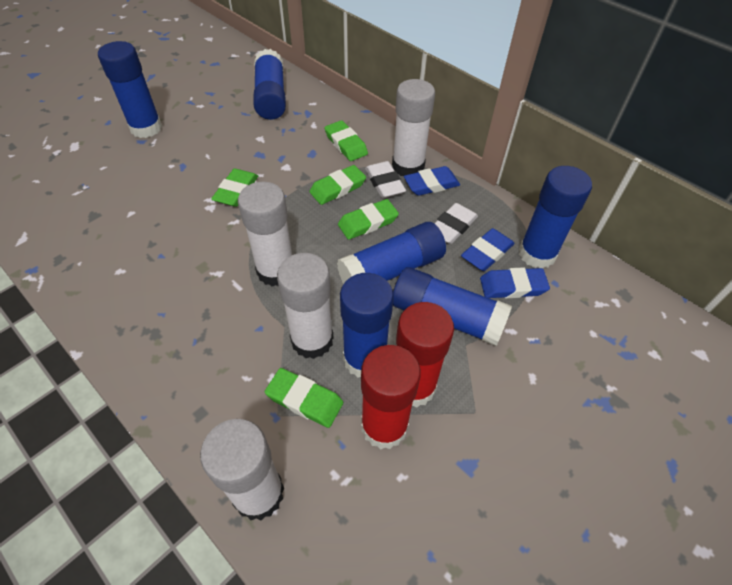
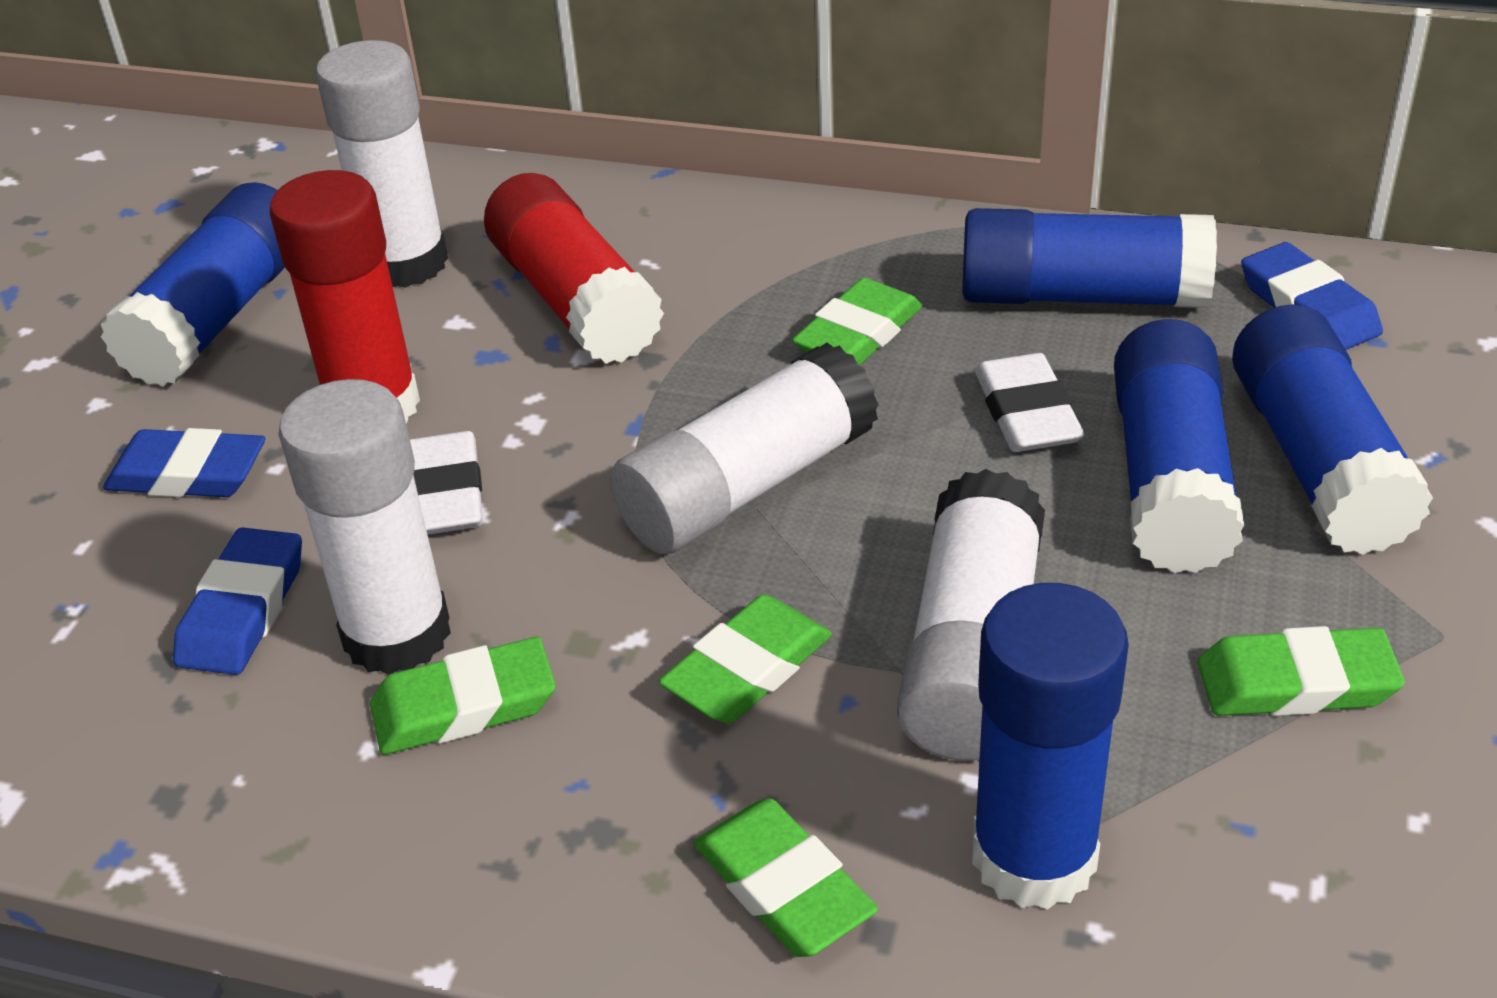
blue glue stick: [98,41,162,138] [254,49,286,120] [337,222,446,284] [340,273,394,378] [393,267,512,346] [519,166,592,268] = 6 -> [101,182,285,387] [962,208,1217,308] [972,583,1129,910] [1114,319,1244,573] [1232,304,1433,555] = 5

